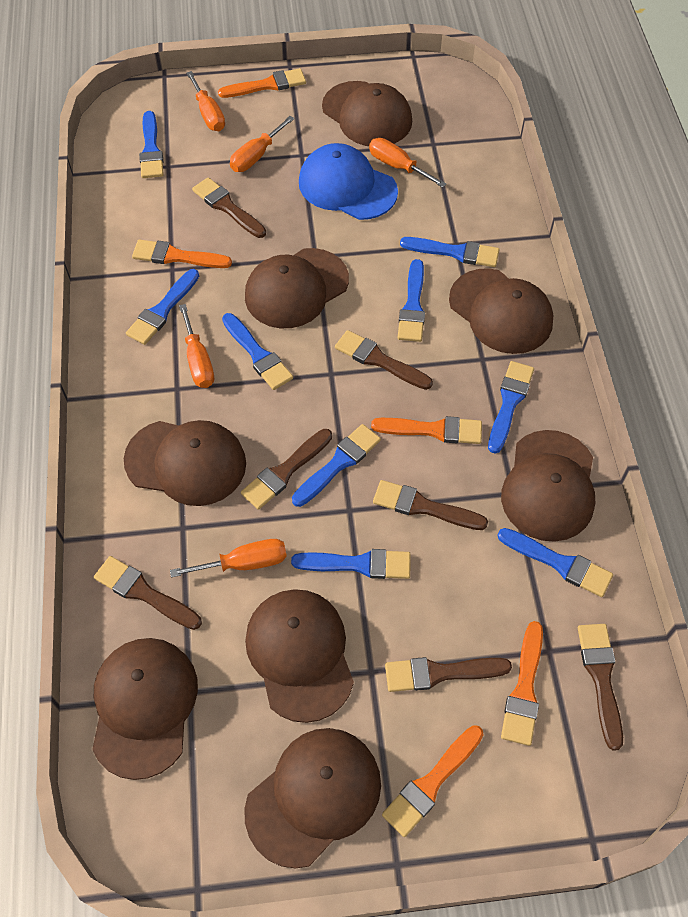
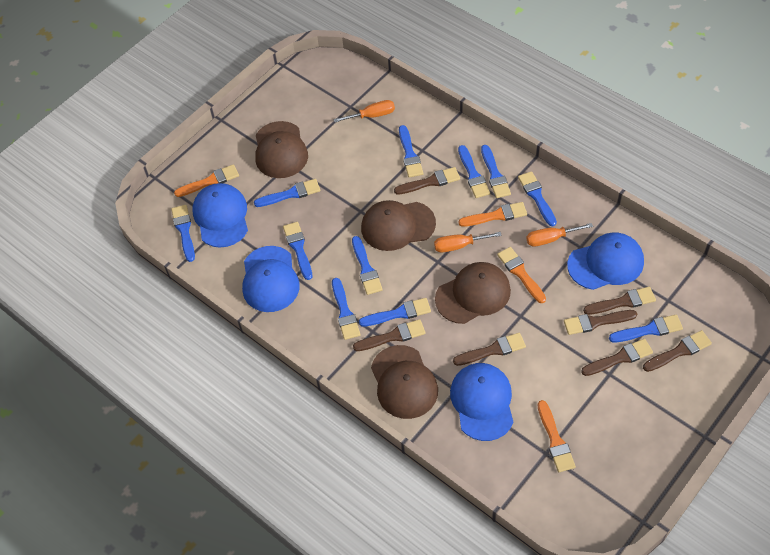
blue brush: [126,269,199,345] [139,111,164,178] [222,313,293,390] [291,549,411,579] [292,424,381,507] [398,259,425,342] [400,237,499,267] [488,361,534,453] [498,528,613,597] = 9 -> [171,205,195,262] [254,179,320,207] [283,222,312,280] [332,278,360,340] [352,236,383,295] [359,298,431,327] [399,125,423,178] [458,145,490,198] [481,145,511,198] [518,171,557,227] [609,315,683,343] = 11
blue cap: [299,143,398,220] = 1 -> [193,183,248,248] [242,246,300,312] [450,363,513,441] [567,232,644,290] = 4
brown cap: [92,638,198,780] [124,420,246,506] [244,728,381,868] [245,248,349,328] [245,589,354,723] [322,81,412,146] [449,268,553,354] [501,430,595,542] = 8 -> [255,121,308,178] [361,200,436,251] [371,345,438,419] [435,262,511,324] = 4
orange brush: [132,239,232,268] [218,68,306,98] [371,416,482,444] [382,725,484,837] [501,621,543,746] = 5 -> [174,164,239,197] [458,202,527,227] [497,247,546,303] [538,400,576,472] = 4
orange screwdriver: [170,539,287,578] [179,304,214,388] [186,71,225,131] [230,116,294,172] [369,138,446,188] = 5 -> [334,100,395,122] [434,232,502,253] [526,223,593,247] = 3

